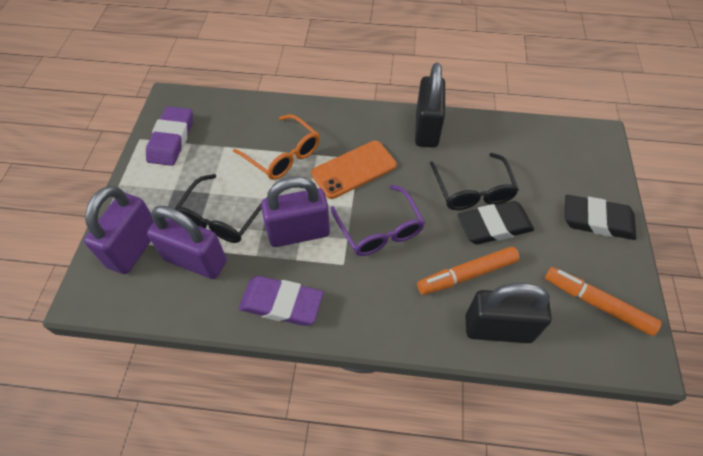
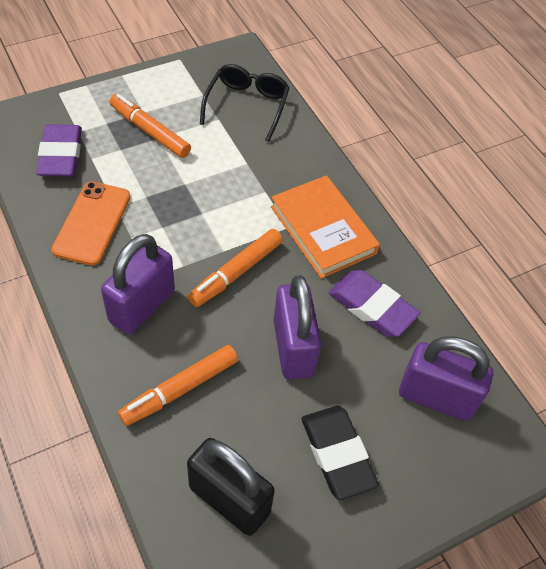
black eraser: [458,201,534,244] [565,195,636,240] = 2 -> [301,406,379,500] = 1
black glasses: [175,174,262,243] [430,153,519,210] = 2 -> [200,64,290,142] = 1
black padlock: [415,63,445,148] [465,283,552,343] = 2 -> [187,438,275,536] = 1
orange book: none = 0 -> [271,175,380,279] = 1
orange glasses: [233,114,320,180] = 1 -> none = 0
orange marker: [417,247,520,295] [545,267,662,336] = 2 -> [109,94,191,158] [118,345,238,426] [188,229,283,307] = 3
purple glasses: [330,185,425,256] = 1 -> none = 0

